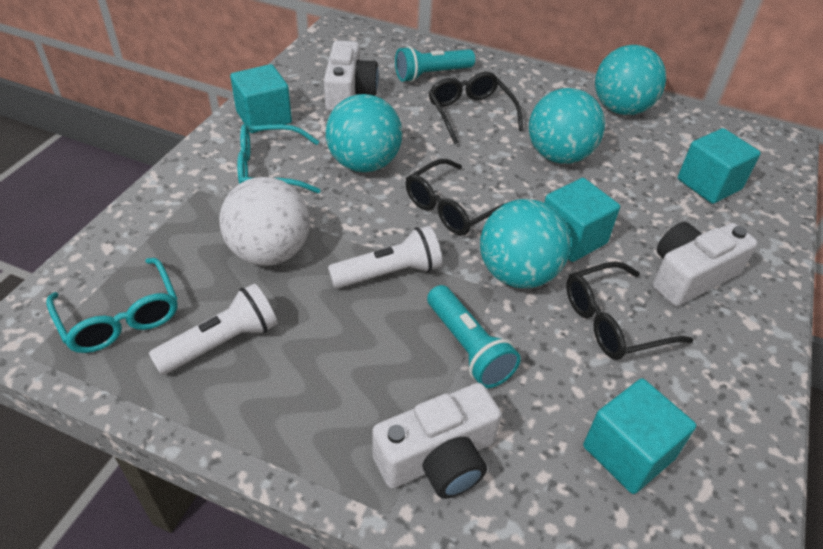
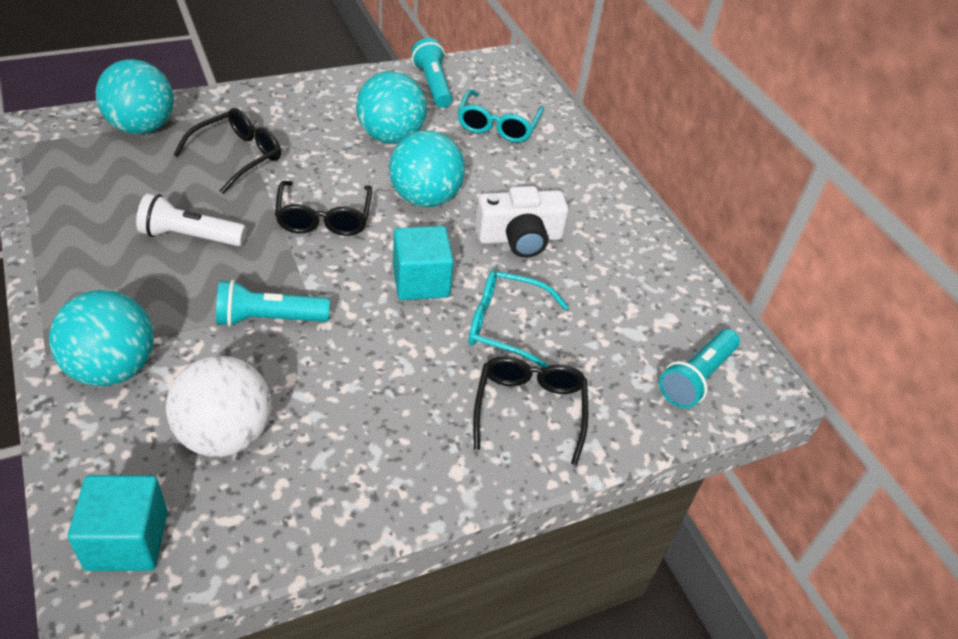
turquoise cube: [230,64,292,133] [544,178,620,262] [583,378,696,494] [678,128,761,204] = 4 -> [68,475,168,571] [393,226,454,300] = 2
turquoise flashlight: [395,46,475,82] [427,285,521,388] = 2 -> [216,280,330,327] [411,38,452,108] [659,329,740,408] = 3
white camera: [324,40,379,112] [372,383,501,499] [653,222,758,306] = 3 -> [475,186,569,258] = 1
white flashlight: [149,283,277,375] [328,226,442,288] = 2 -> [136,193,247,246] = 1

